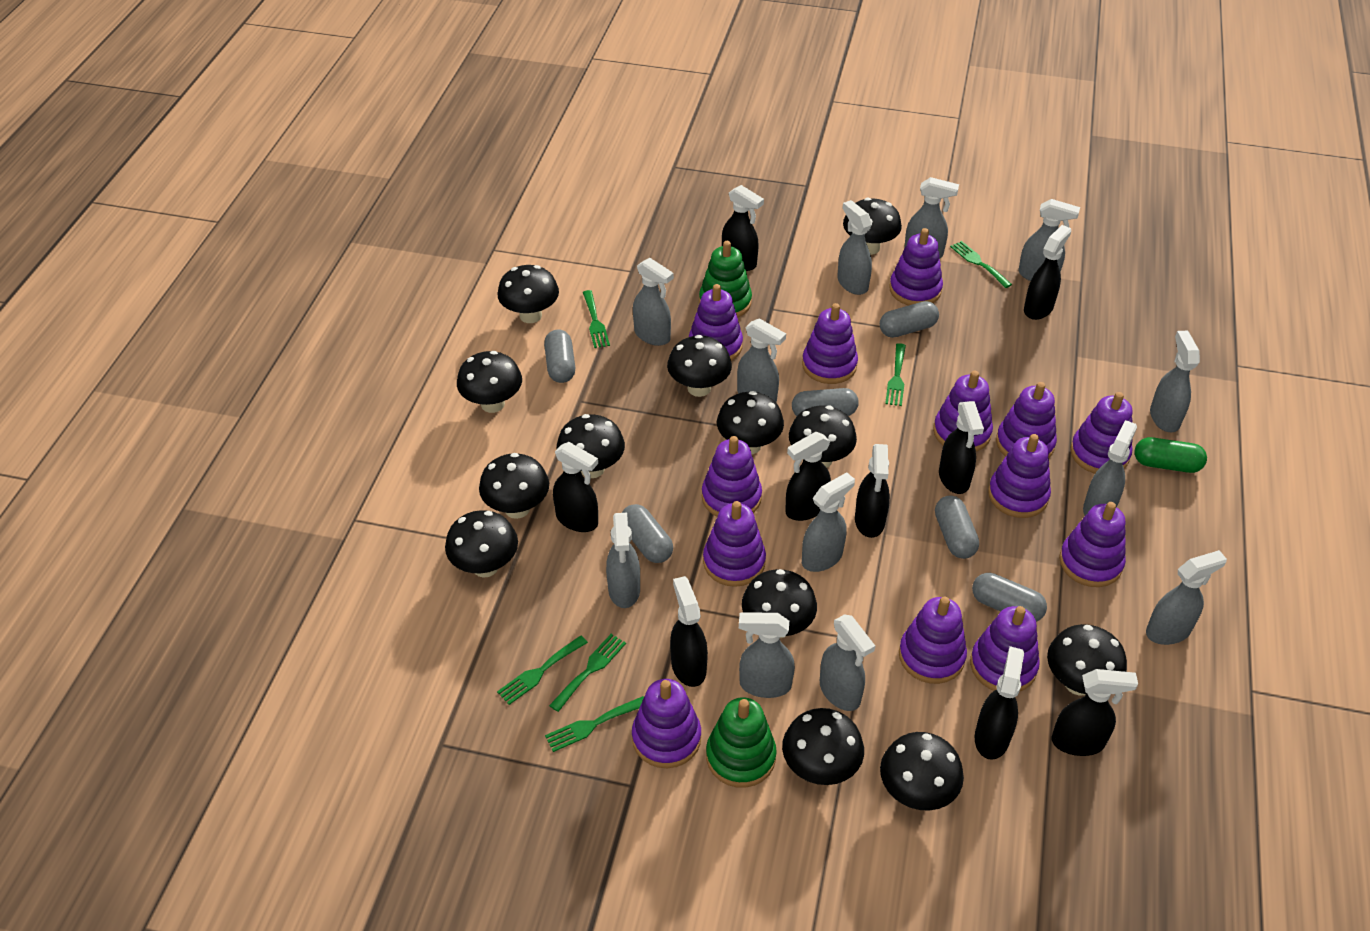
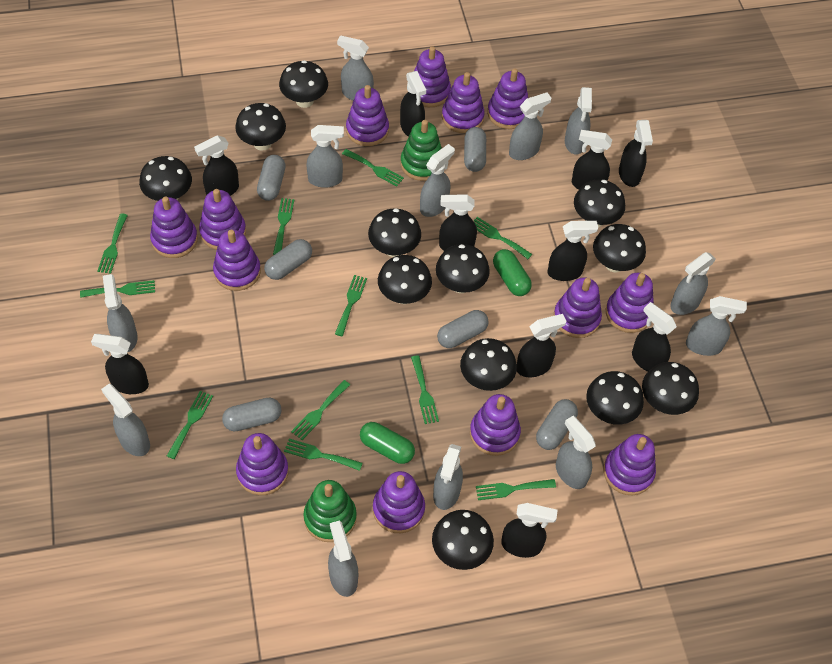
black mushroom: [445,510,518,578] [457,351,522,413] [479,453,549,519] [497,265,559,323] [557,414,625,478] [667,335,732,397] [717,391,784,455] [742,569,817,638] [782,708,864,785] [789,406,857,468] [843,198,902,255] [880,732,964,811] [1047,624,1127,696] = 13 -> [139,156,192,201] [235,103,286,151] [279,60,328,108] [368,208,421,257] [378,255,432,304] [432,510,494,570] [436,244,490,293] [460,338,517,391] [574,180,625,227] [586,371,644,425] [593,224,646,273] [642,362,699,415] = 12
black spray bottle: [553,442,598,532] [670,576,708,687] [722,185,764,271] [785,432,831,521] [855,444,890,538] [939,401,984,494] [975,646,1024,760] [1024,225,1071,320] [1052,669,1138,756] = 9 -> [91,334,149,394] [194,135,239,196] [400,71,426,137] [439,194,477,251] [501,503,558,558] [517,314,566,377] [548,221,598,281] [572,130,612,190] [619,120,653,187] [632,302,677,372] = 10
green capsule: [1134,437,1207,473] = 1 -> [360,422,415,464] [493,249,532,296] = 2
green fork: [497,635,588,705] [545,696,644,752] [549,634,626,712] [583,290,610,348] [885,343,906,406] [950,241,1012,288] = 6 -> [80,280,155,298] [97,213,128,274] [167,391,213,459] [273,198,294,255] [284,439,363,471] [291,380,350,440] [335,275,367,336] [342,149,404,187] [411,355,439,424] [474,217,532,259] [476,479,556,500] = 11

